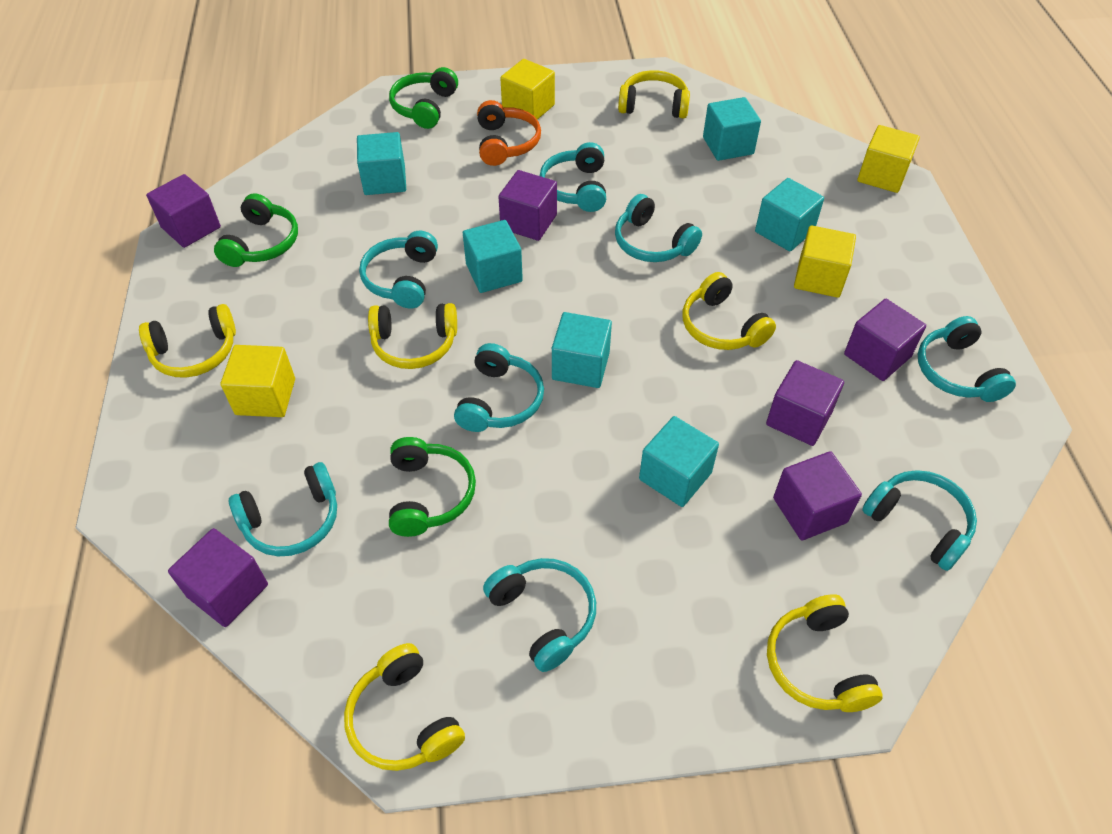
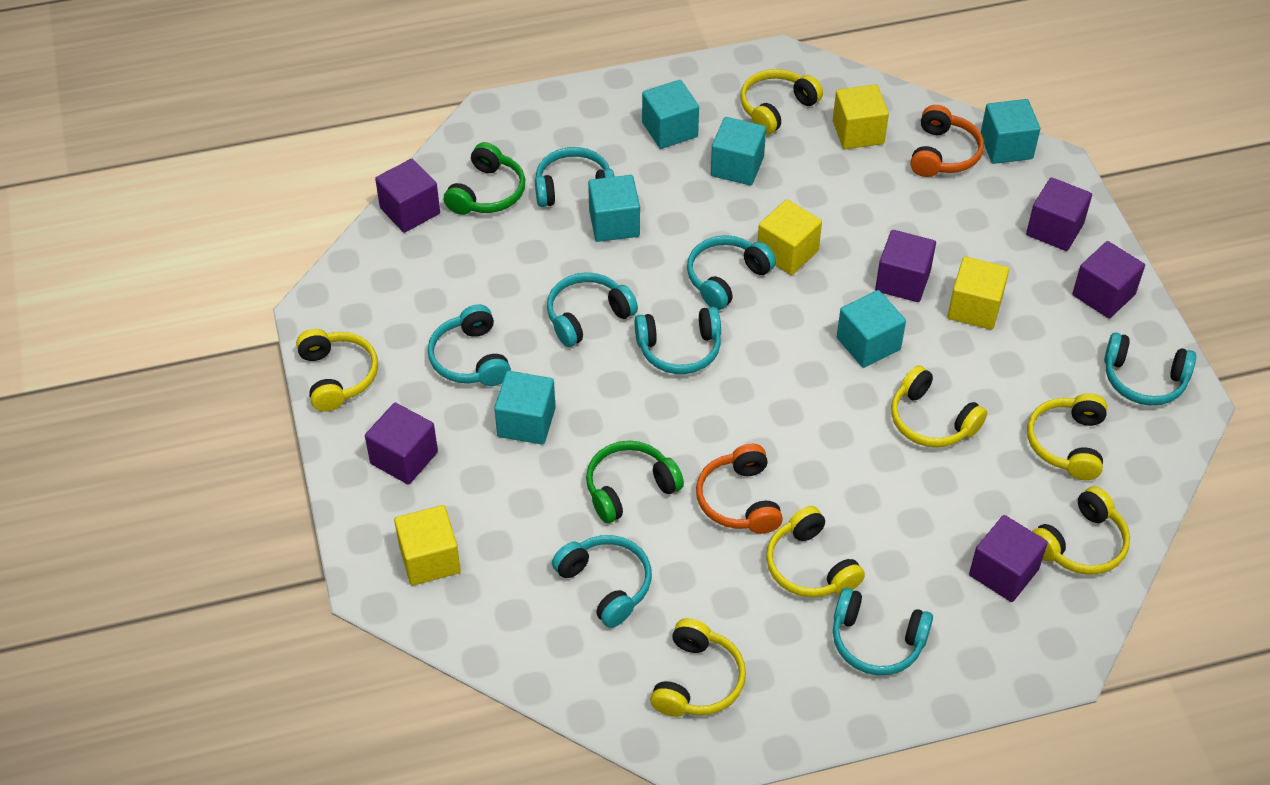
green headphones: [214,193,298,267] [389,67,458,129] [389,437,476,537] = 3 -> [444,142,525,215] [586,440,684,523] = 2
orange headphones: [477,100,541,166] = 1 -> [696,444,783,534] [910,105,984,177] = 2
yellow headphones: [139,304,236,378] [344,643,465,771] [368,303,457,369] [618,70,690,118] [683,272,776,350] [767,594,883,712] = 6 -> [296,329,378,412] [650,618,746,717] [740,69,823,135] [766,506,865,597] [891,365,987,447] [1027,393,1107,480] [1032,486,1130,575] = 7

